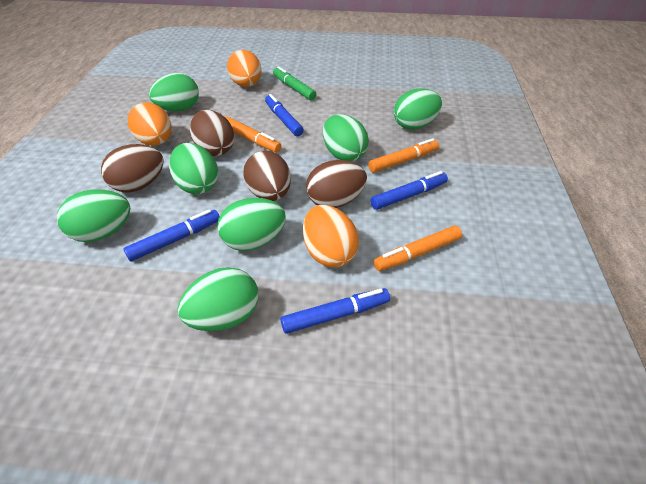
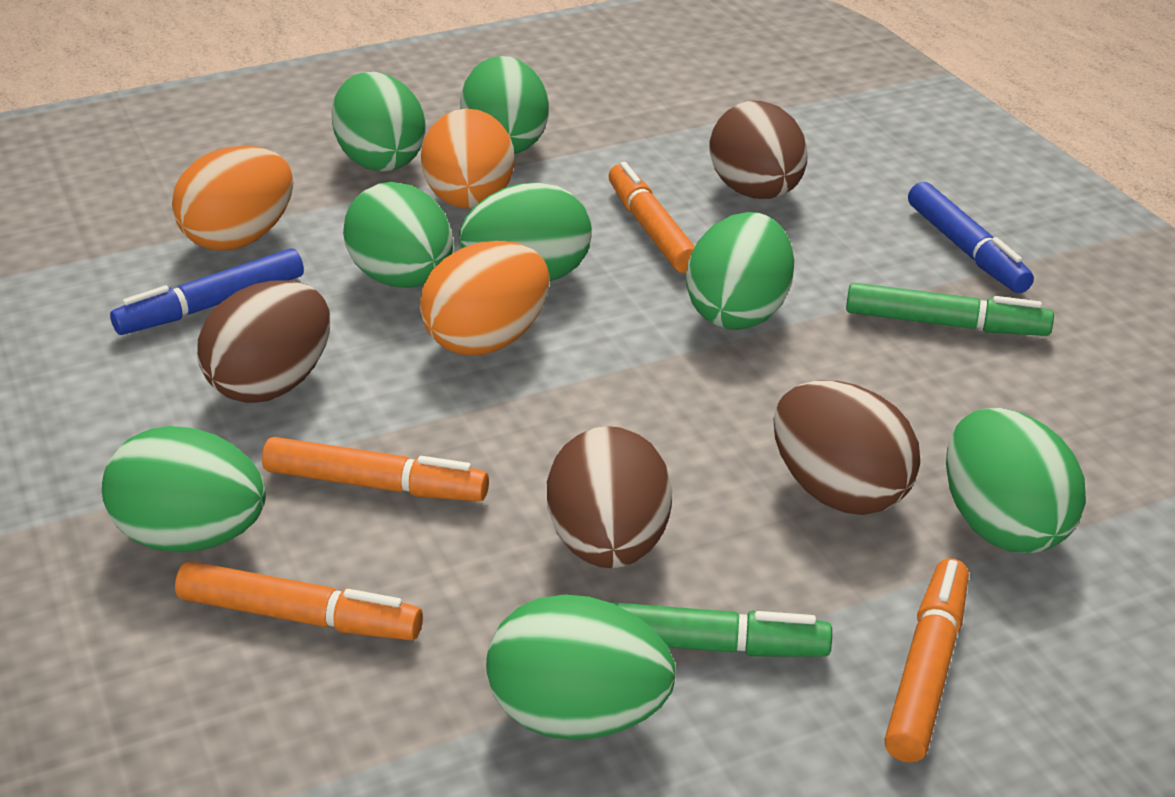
blue marker: [123,209,220,262] [265,94,304,136] [281,288,390,334] [371,171,448,210] = 4 -> [110,248,304,335] [908,182,1034,293] = 2
green egg: [57,189,130,242] [149,73,199,111] [169,143,218,194] [178,267,258,331] [217,198,286,251] [323,114,369,161] [394,88,442,130] = 7 -> [102,426,266,552] [331,72,426,172] [343,182,453,288] [459,182,592,281] [460,56,549,154] [486,595,675,740] [686,212,794,330] [946,408,1086,553] = 8
green marker: [273,66,317,100] = 1 -> [609,602,832,657] [846,283,1054,336] = 2
orange marker: [225,117,281,152] [368,138,439,173] [373,225,462,271] = 3 -> [175,561,423,640] [262,437,489,501] [608,162,695,273] [884,558,969,763] = 4

